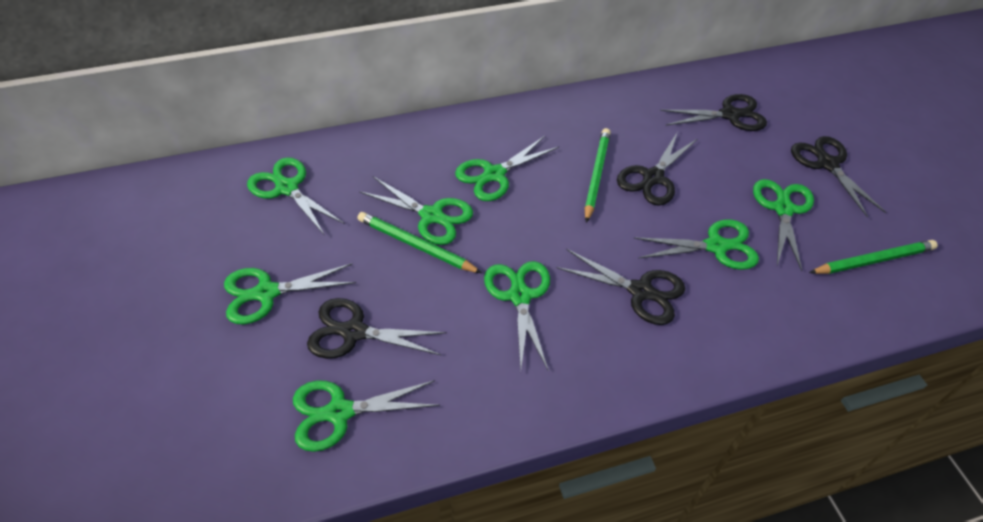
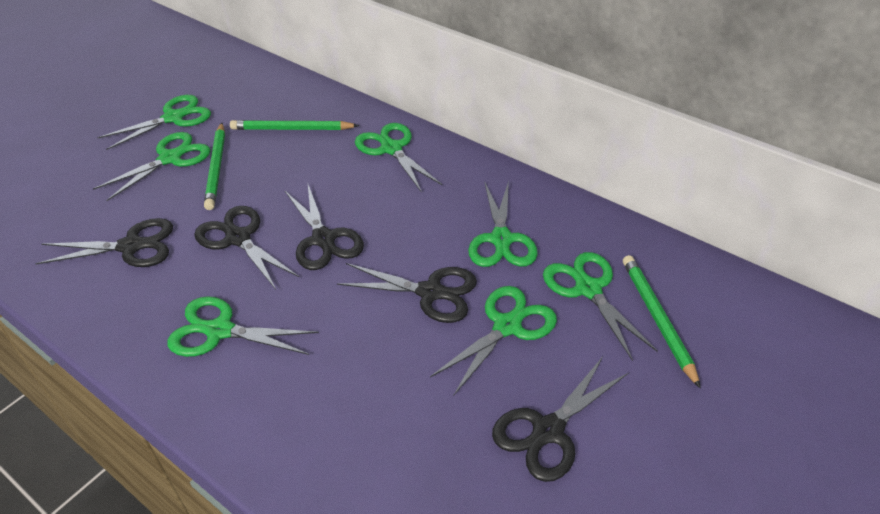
green scissors: [224,263,356,325] [247,157,345,236] [293,380,440,452] [359,176,473,245] [455,136,559,201] [484,261,550,370] [634,220,759,270] [753,179,814,271] = 8 -> [93,132,211,201] [97,95,211,150] [167,296,319,357] [355,123,442,193] [430,286,557,396] [468,181,538,267] [543,252,658,361] = 7

